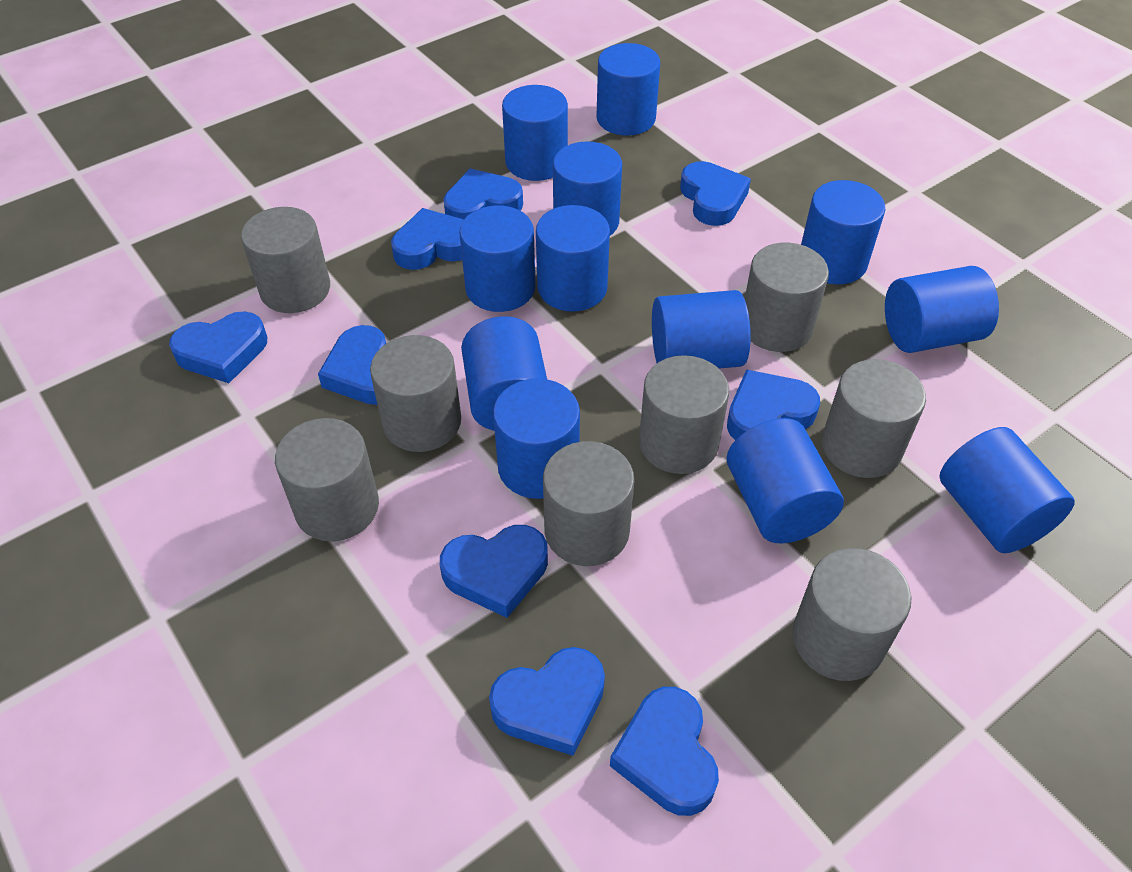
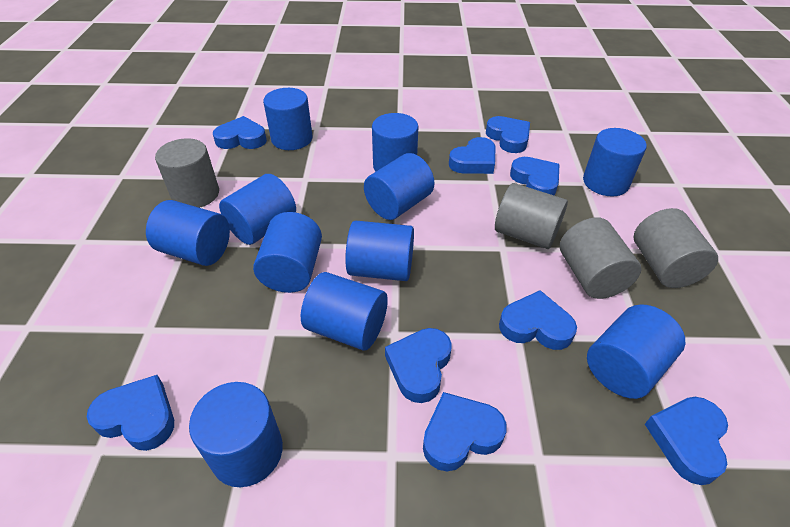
blue cylinder: [459,205,536,312] [461,316,547,431] [493,378,580,499] [502,85,568,181] [536,205,610,312] [553,142,622,236] [596,43,660,135] [652,290,751,369] [727,418,844,543] [801,180,886,284] [885,266,999,353] [939,427,1075,553] = 12 -> [146,200,230,266] [189,382,283,487] [219,174,296,245] [253,212,322,293] [263,88,312,150] [301,272,388,350] [345,221,414,281] [364,153,434,220] [372,113,418,172] [583,128,647,196] [587,304,685,399] = 11
grey cylinder: [241,207,330,313] [275,418,379,541] [370,335,461,452] [543,441,634,566] [639,355,729,474] [745,243,829,352] [792,548,911,681] [822,359,926,478] = 8 -> [155,138,219,208] [495,183,568,249] [560,217,641,299] [634,208,718,288] = 4

